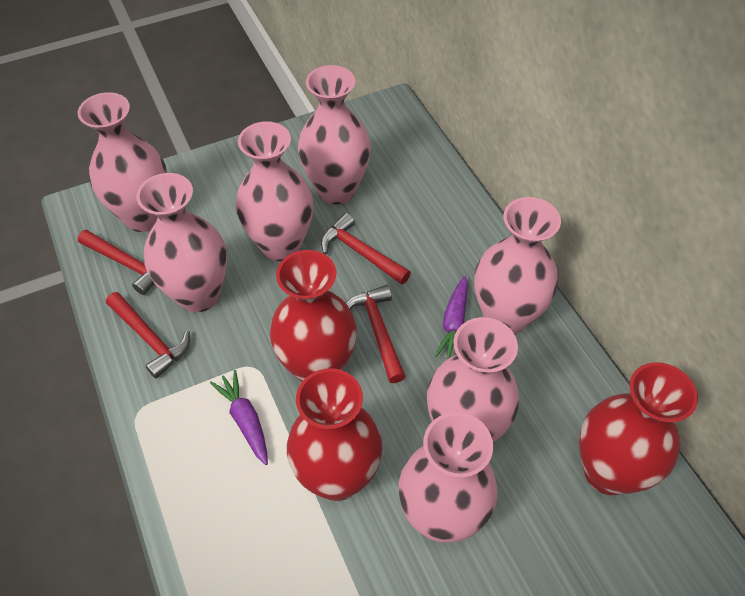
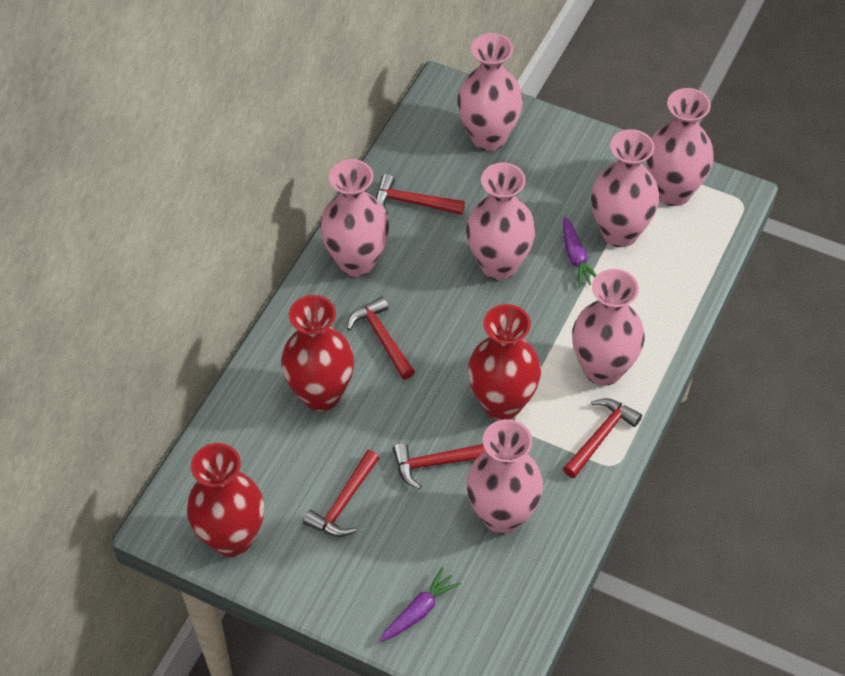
red hammer: [78,230,154,295] [106,292,190,379] [321,213,411,285] [346,285,406,383] = 4 -> [303,450,380,537] [347,297,415,379] [376,174,465,215] [393,443,486,489] [563,398,642,478] = 5

